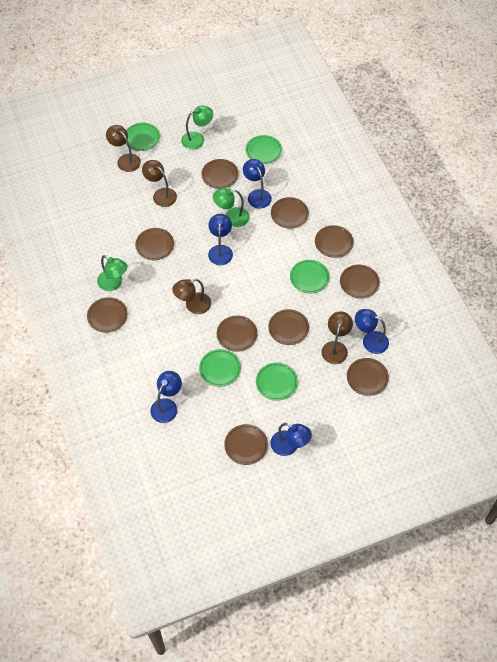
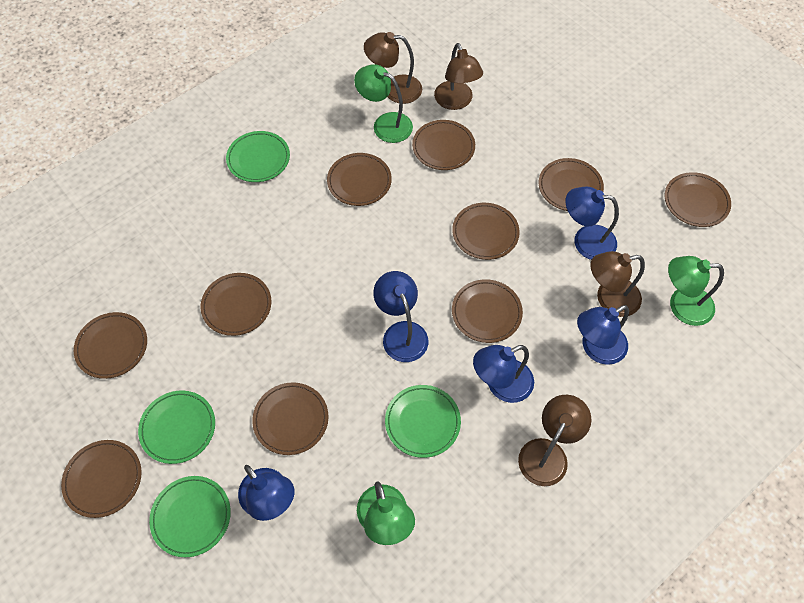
green plate: [125,123,160,151] [199,349,241,387] [246,135,282,164] [256,363,298,401] [290,260,330,293] = 5 -> [138,391,215,464] [149,476,231,557] [226,131,290,182] [385,385,461,458] = 4

